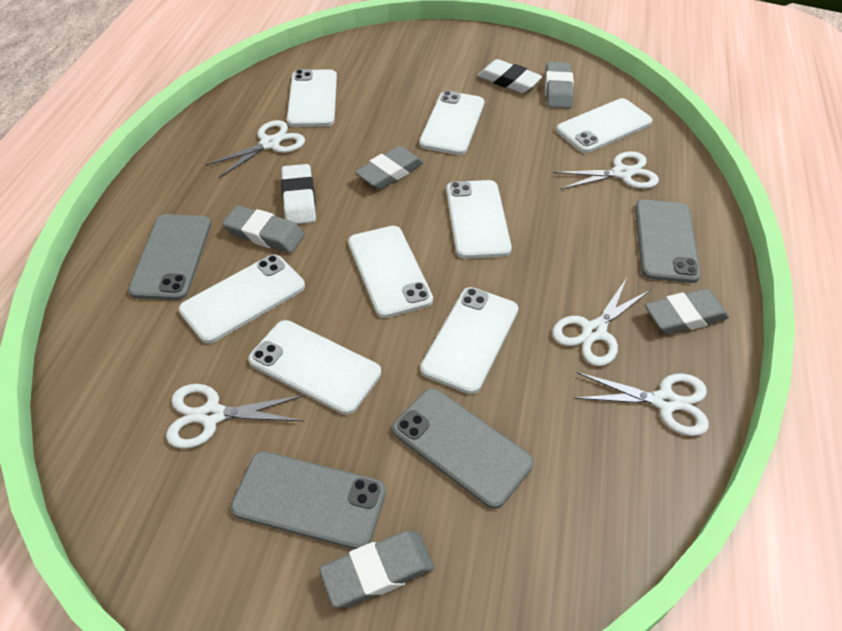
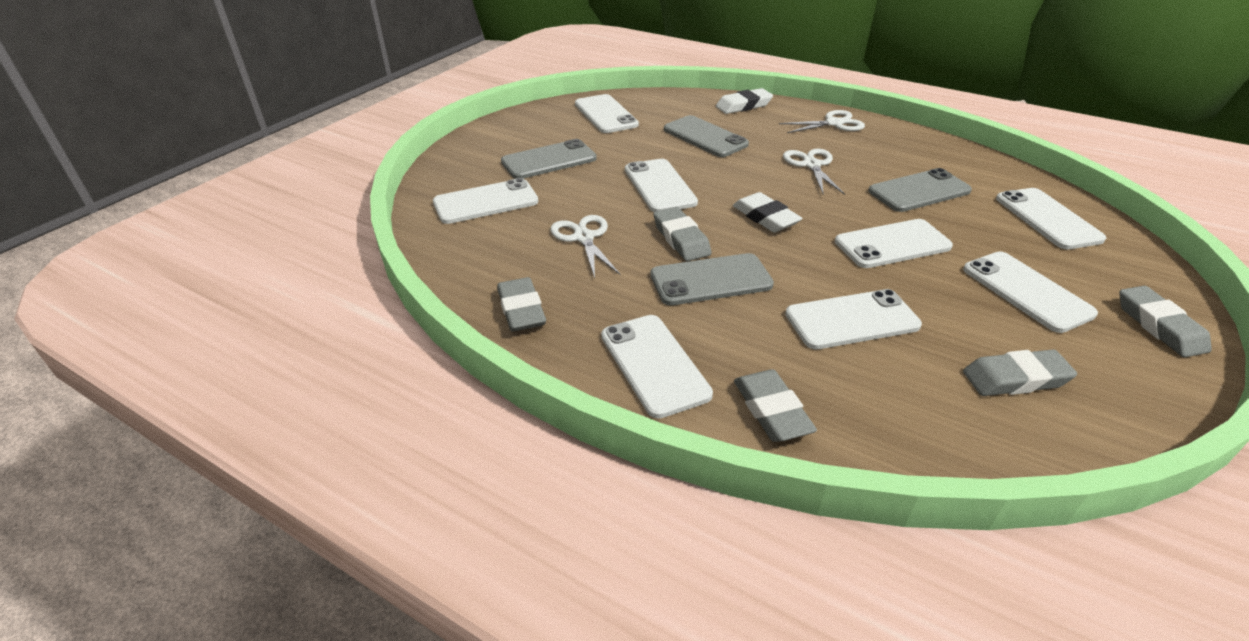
white scissors: [166,384,305,449] [206,120,305,178] [552,279,650,366] [553,151,659,189] [574,372,709,436] = 5 -> [550,215,621,278] [779,110,865,133] [783,149,845,195] = 3

